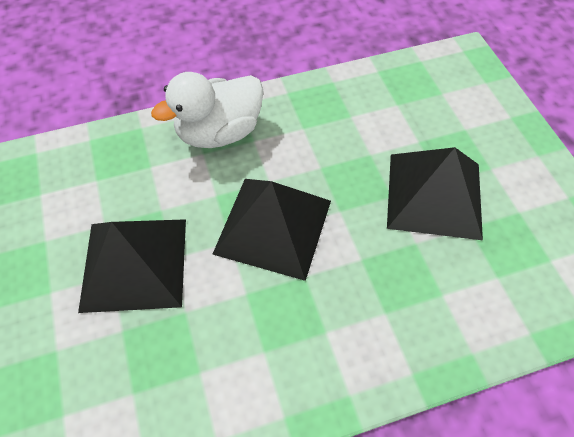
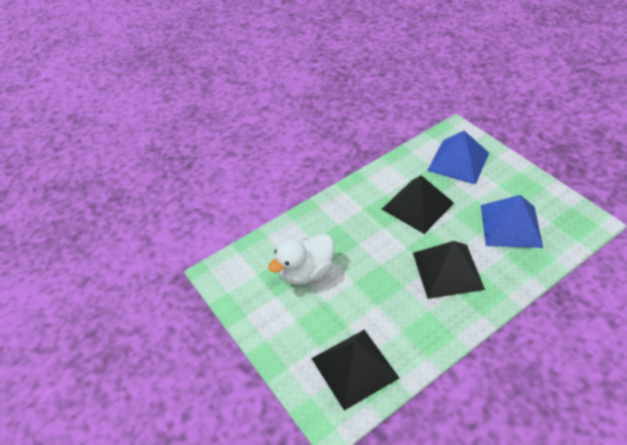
blue pyramid: none = 0 -> [427,131,489,185] [481,195,543,248] = 2

